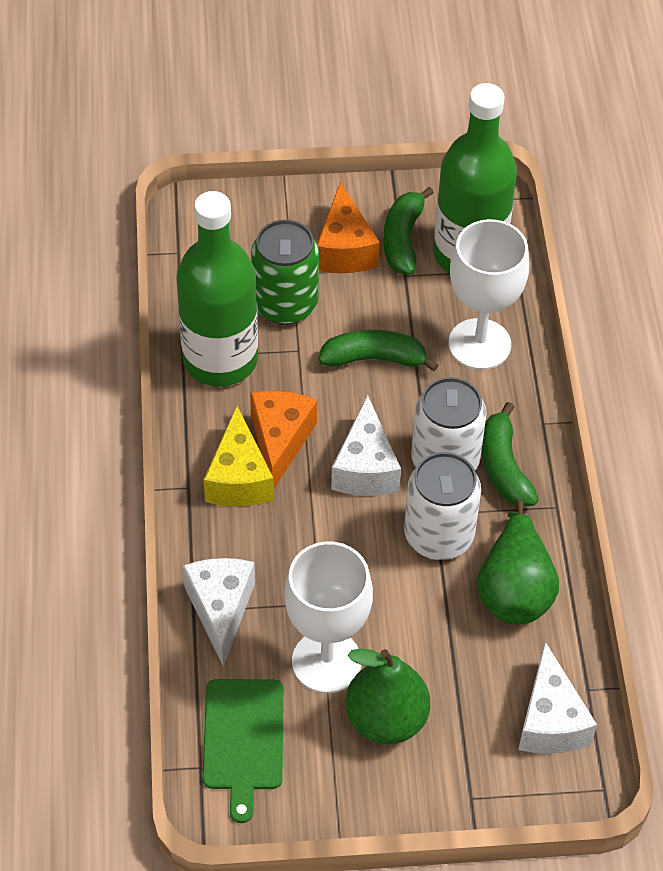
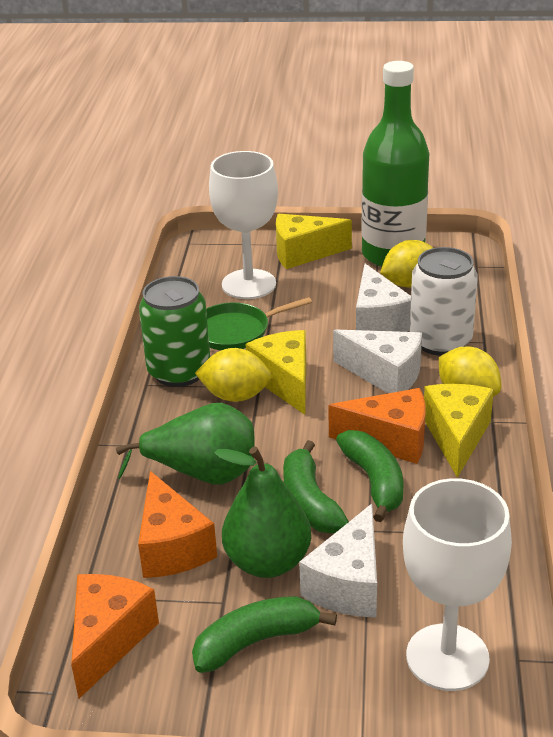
green bottle: [176,191,258,387] [434,83,517,274] = 2 -> [361,61,429,267] = 1
green cutting board: [202,679,284,823] = 1 -> none = 0
green pan: none = 0 -> [206,297,312,350] = 1
orange cheese: [250,391,317,488] [317,182,380,273] = 2 -> [71,574,159,699] [138,471,217,578] [328,388,426,464] = 3
white can: [404,452,481,560] [411,377,487,471] = 2 -> [410,247,478,356] = 1
yellow cheese: [204,406,274,506] = 1 -> [245,330,306,415] [276,214,352,269] [424,384,494,478] = 3
yellow lemon: none = 0 -> [195,348,272,402] [380,240,433,288] [439,347,502,397] = 3

